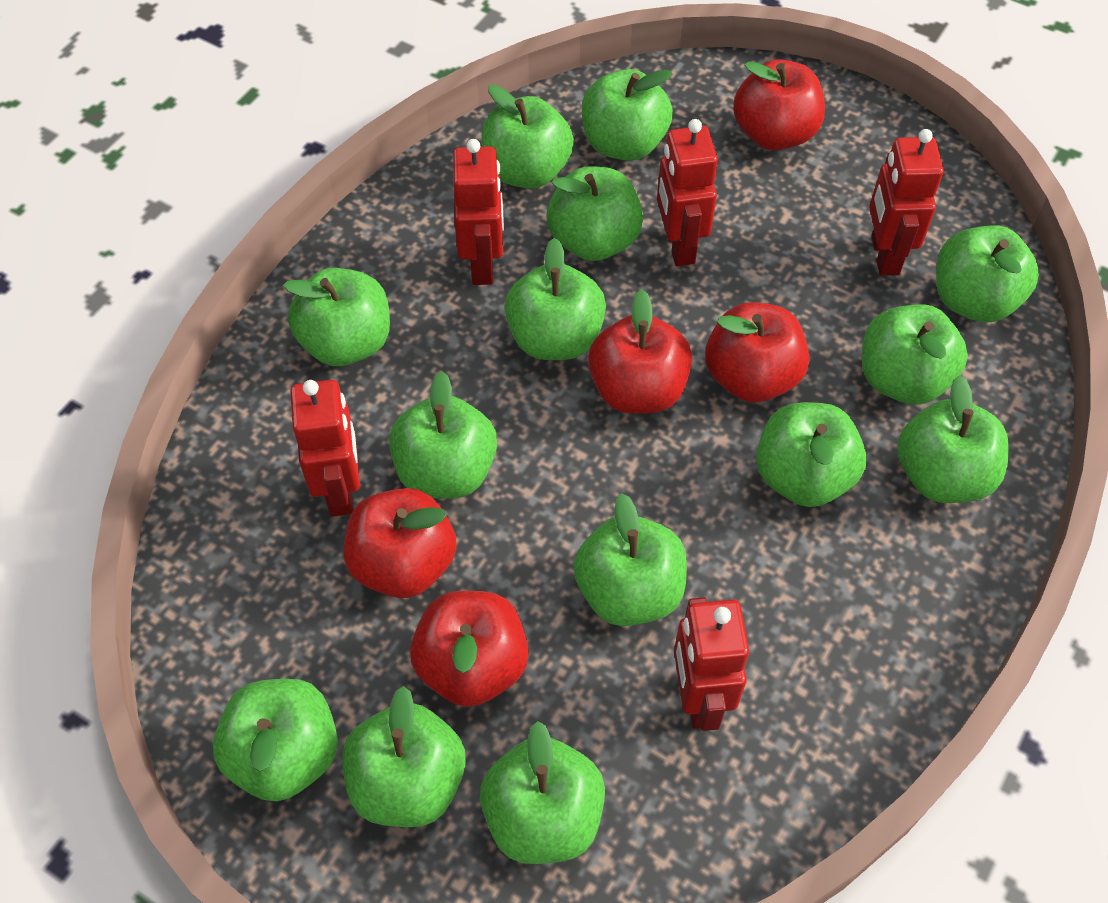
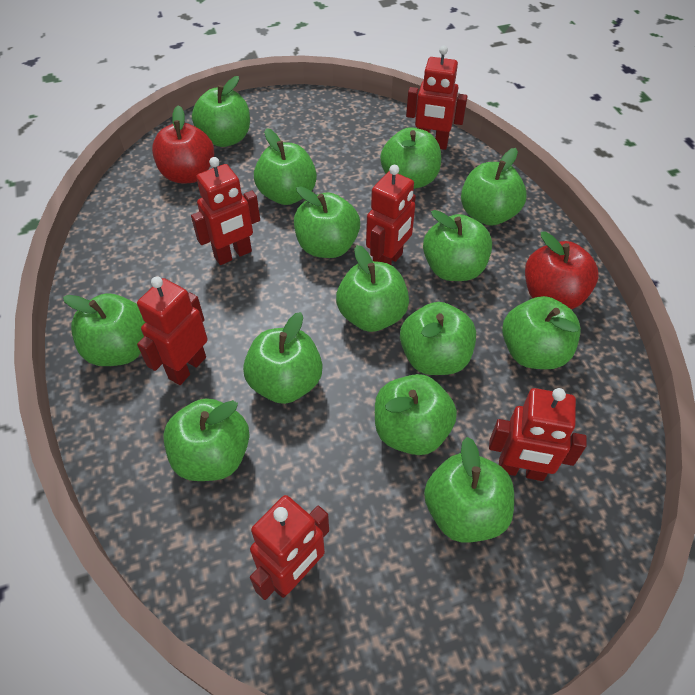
red apple: [344,488,457,598] [410,591,529,707] [588,289,692,414] [705,303,809,402] [733,59,825,151] = 5 -> [152,105,214,184] [525,231,599,309] = 2
red robot: [290,380,360,517] [453,139,504,285] [657,119,718,266] [674,597,749,731] [869,129,944,275] = 5 -> [137,276,208,385] [191,157,260,265] [250,495,329,600] [366,165,416,265] [406,46,468,150] [489,388,587,481] = 6

